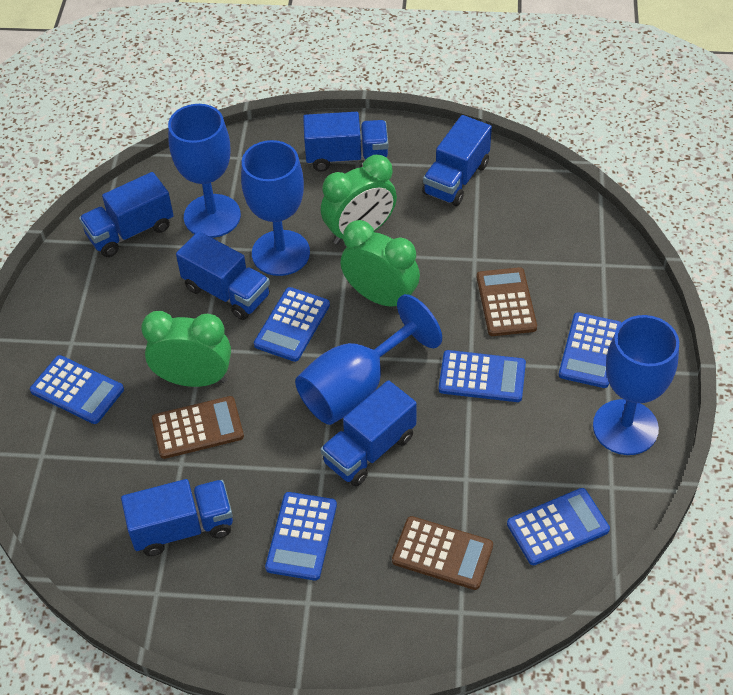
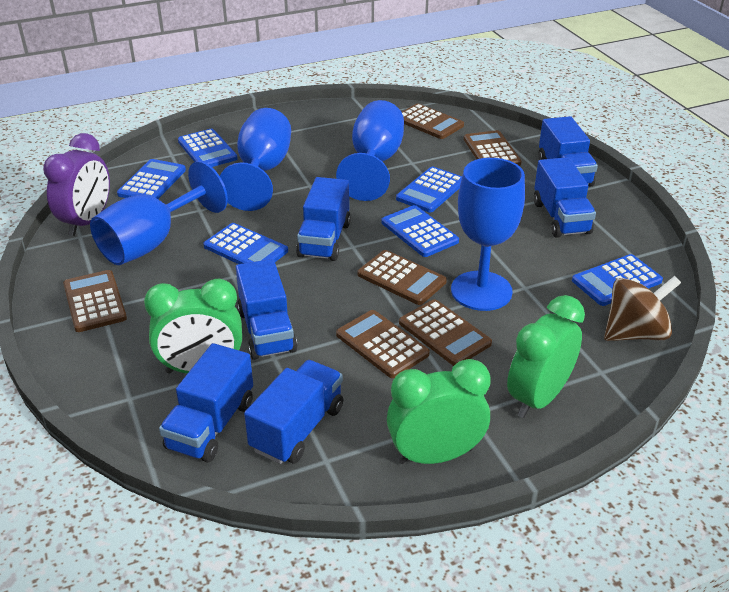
brown calculator: [152,396,244,459] [392,516,493,590] [477,267,537,336] = 3 -> [63,270,127,332] [336,310,430,378] [358,250,447,305] [399,299,492,366] [402,103,464,139] [464,130,522,166] = 6
brown spinning top: none = 0 -> [604,276,681,341] = 1
purple clock: none = 0 -> [43,133,110,236] = 1

